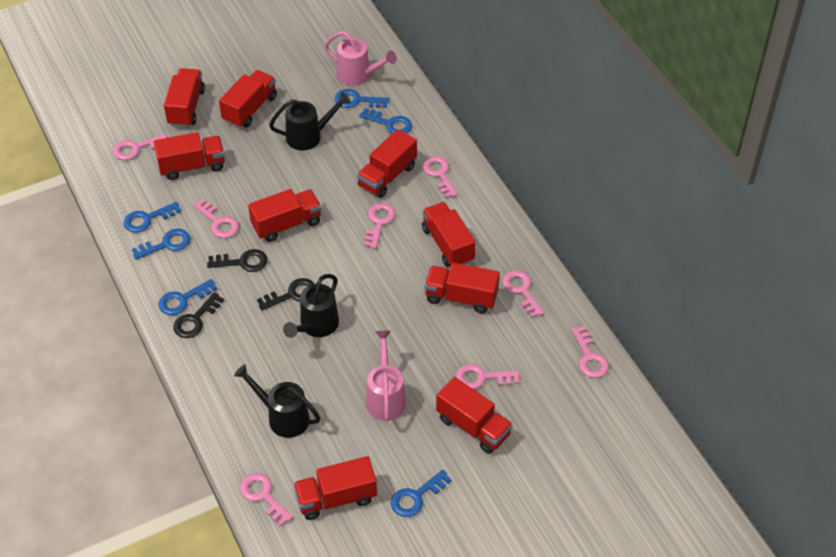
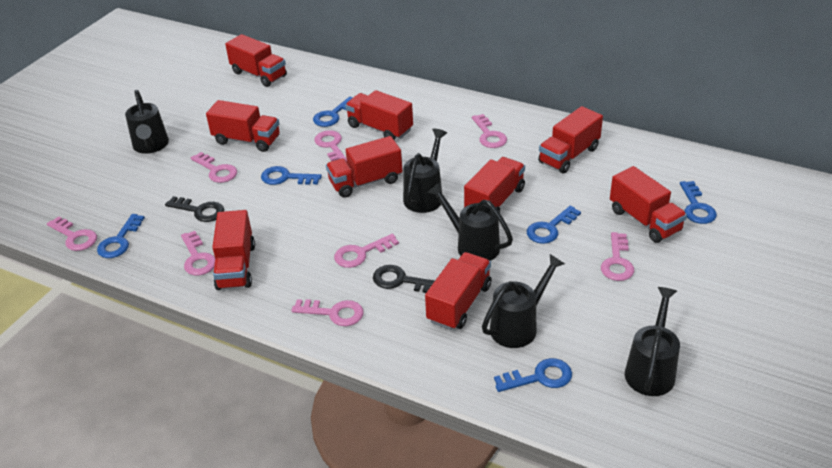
black key: [173,292,224,338] [207,249,268,272] [257,278,315,310] = 3 -> [165,196,224,222] [373,265,435,293] = 2
black watering can: [234,364,320,438] [269,92,351,150] [283,274,339,338] = 3 -> [125,90,169,154] [403,129,447,213] [428,183,513,261] [482,254,565,348] [625,287,680,396] = 5
pink watering can: [325,31,397,86] [366,331,406,421] = 2 -> none = 0

